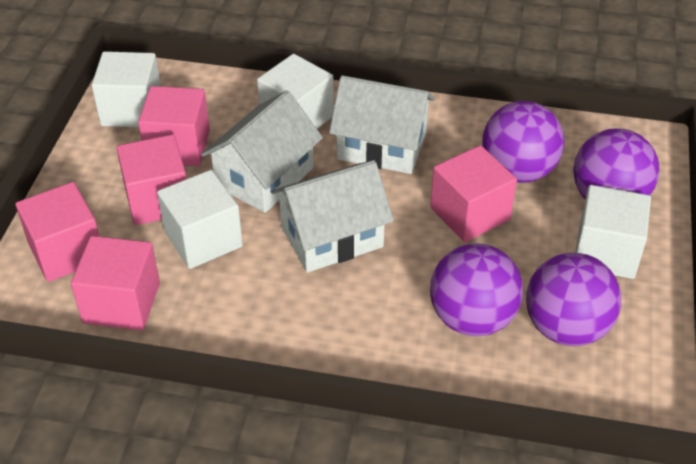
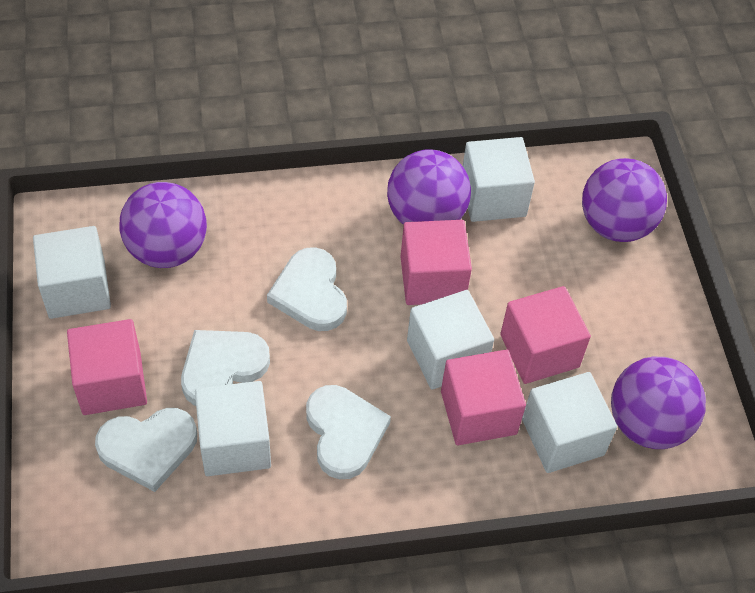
pink cube: [15,182,99,282] [71,236,160,330] [116,134,187,225] [138,86,210,166] [430,145,517,242] = 5 -> [67,319,147,415] [401,220,472,305] [441,350,526,445] [500,286,591,384] = 4
white cube: [92,51,161,127] [157,170,243,269] [257,54,334,129] [575,185,651,279] = 4 -> [33,226,111,319] [195,381,271,476] [407,290,494,389] [463,137,535,222] [522,372,617,473] = 5
white heart: none = 0 -> [95,408,197,492] [181,330,270,406] [267,247,347,331] [306,385,391,479] = 4
white house: [201,90,323,213] [271,160,394,273] [329,75,435,174] = 3 -> none = 0

